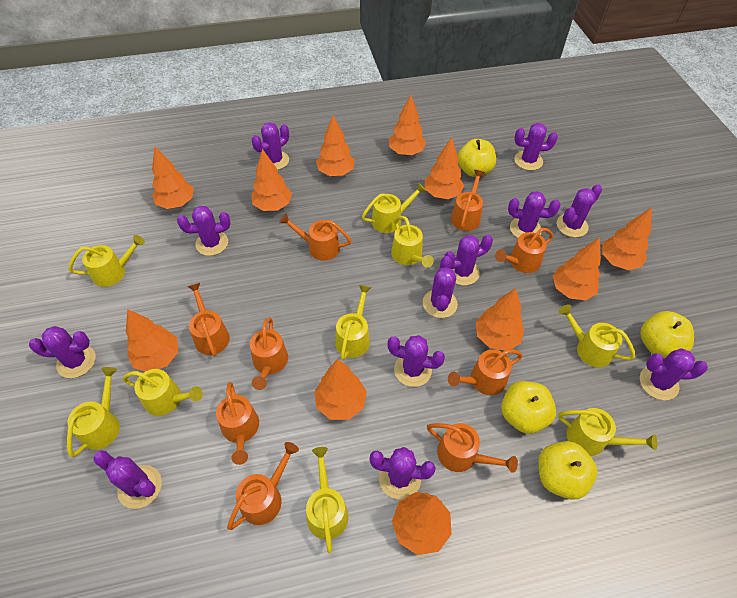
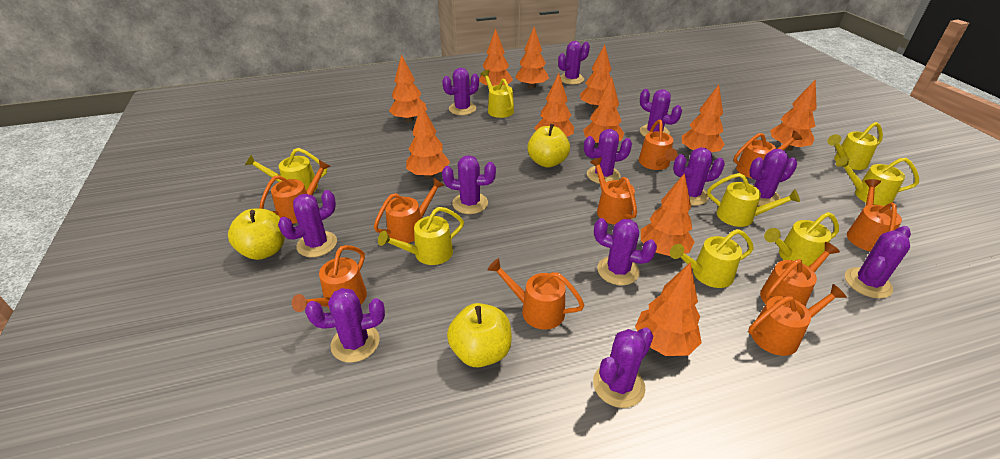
orange watering can: [187,283,230,357] [216,382,259,465] [227,442,299,530] [250,317,288,390] [279,213,352,261] [427,423,518,473] [448,349,523,395] [451,170,485,231] [495,228,553,273] = 9 -> [259,160,331,224] [292,245,367,312] [374,178,444,243] [487,258,585,330] [590,158,637,225] [639,120,678,170] [734,131,802,179] [748,284,847,356] [760,242,840,306] [847,179,902,252] = 10
yellow apple: [458,139,496,177] [501,381,556,434] [538,441,597,500] [640,311,694,358] = 4 -> [228,209,285,260] [447,303,512,367] [527,124,570,168] = 3
yellow watering can: [67,367,120,457] [69,235,145,287] [123,369,203,416] [306,447,348,554] [335,285,371,360] [362,183,426,233] [391,216,434,268] [558,304,635,367] [558,408,657,456] = 9 -> [245,148,327,191] [378,207,464,265] [481,70,514,118] [670,229,754,288] [707,173,800,227] [764,212,839,267] [827,122,883,170] [836,156,919,206] = 8

